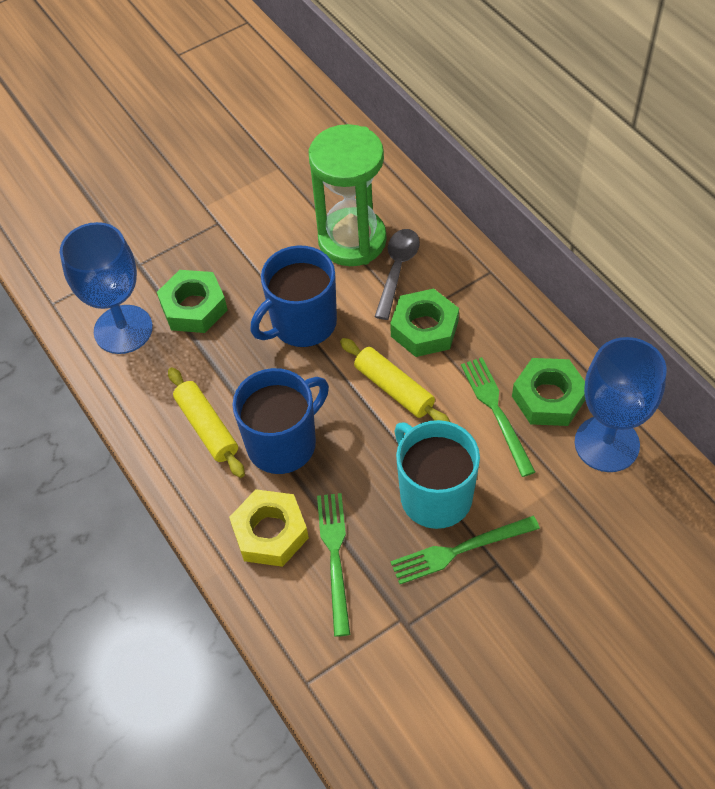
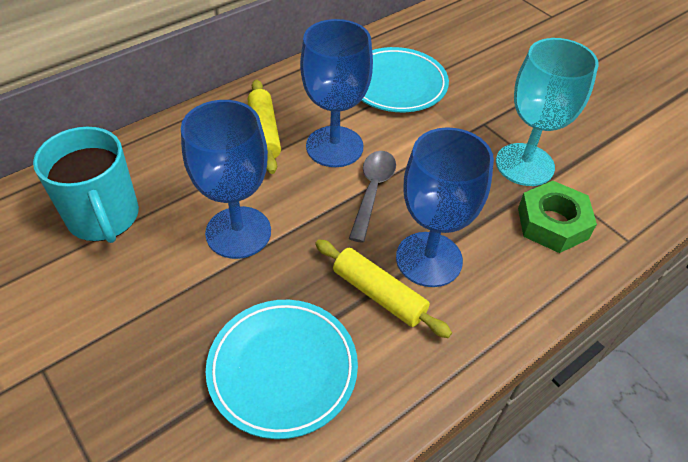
blue goblet: [60,222,153,354] [575,337,667,472] = 2 -> [181,100,271,259] [300,19,373,167] [396,127,494,287] = 3
blue mug: [232,368,329,474] [250,245,337,347] = 2 -> none = 0
green fork: [317,493,350,637] [390,516,540,584] [461,357,535,477] = 3 -> none = 0
green hourglass: [309,124,387,266] = 1 -> none = 0
green nut: [157,270,228,333] [390,288,459,357] [512,358,585,426] = 3 -> [518,181,597,253] = 1
turquoise goblet: none = 0 -> [496,38,599,186] = 1
turquoise plate: none = 0 -> [206,300,358,439] [361,47,449,112] = 2
yellow nut: [229,489,309,567] = 1 -> none = 0

